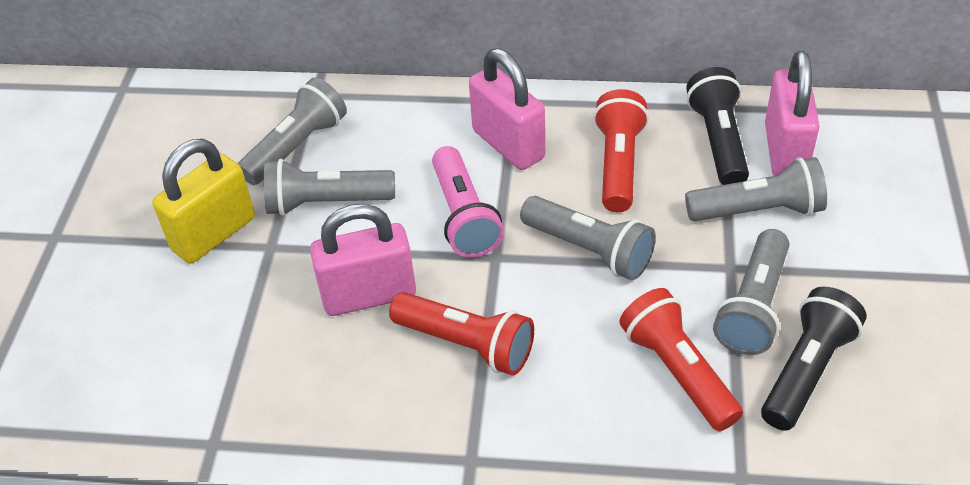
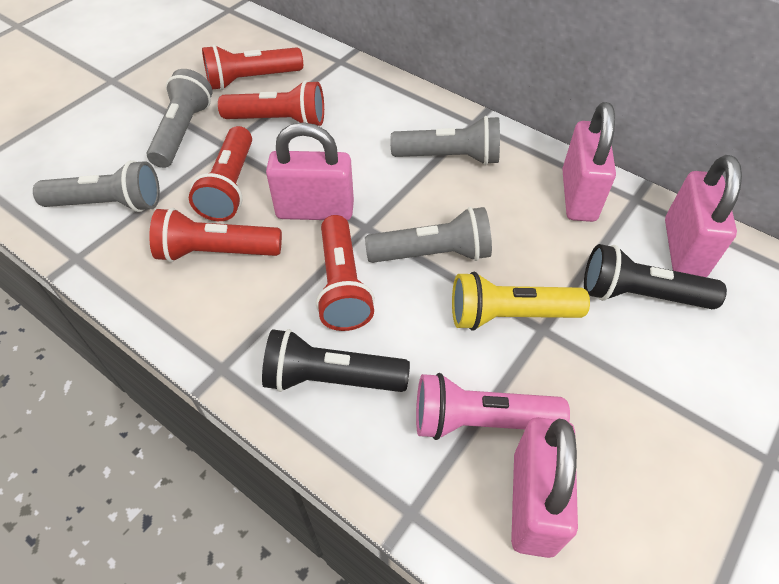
grey flashlight: [237,78,347,185] [264,159,395,216] [520,196,656,280] [685,157,827,221] [713,229,789,355] = 5 -> [33,160,160,212] [147,69,213,168] [365,207,492,263] [390,116,500,165] = 4
pink padlock: [310,204,416,316] [469,48,545,170] [765,51,820,176] = 3 -> [266,122,354,220] [511,417,578,558] [562,102,616,222] [665,155,742,277] = 4
red flashlight: [389,292,534,375] [593,89,649,212] [619,288,743,431] = 3 -> [149,208,282,262] [189,126,252,221] [202,45,303,90] [218,80,324,126] [316,215,375,331] = 5
yellow flashlight: none = 0 -> [452,272,590,331] = 1
yellow padlock: [152,139,255,264] = 1 -> none = 0

